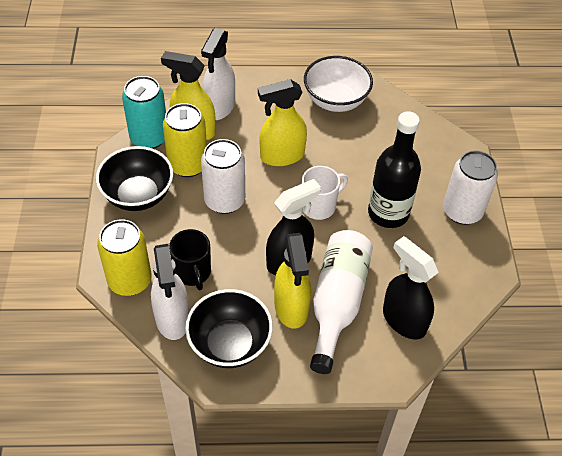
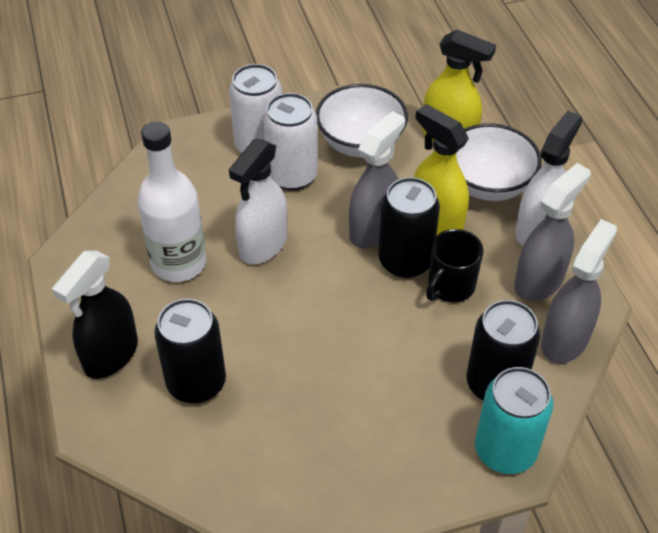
black bottle: [368,111,421,228] = 1 -> none = 0
black bowl: [96,146,173,211] [185,289,273,368] = 2 -> none = 0
black can: none = 0 -> [154,299,226,403] [378,177,440,278] [466,300,540,401] = 3
black spray bottle: [266,179,321,275] [383,236,439,340] = 2 -> [52,251,138,379] = 1
grey spray bottle: none = 0 -> [349,111,405,249] [514,163,591,301] [541,219,617,363] = 3
white bowl: [304,56,373,112] = 1 -> [316,84,408,157] [456,124,542,201] = 2
white mug: [302,166,348,220] = 1 -> none = 0
yellow can: [97,219,152,296] [163,103,207,177] = 2 -> none = 0
yellow spray bottle: [161,51,215,140] [258,79,307,166] [274,233,311,329] = 3 -> [414,104,469,235] [422,30,496,143] = 2

